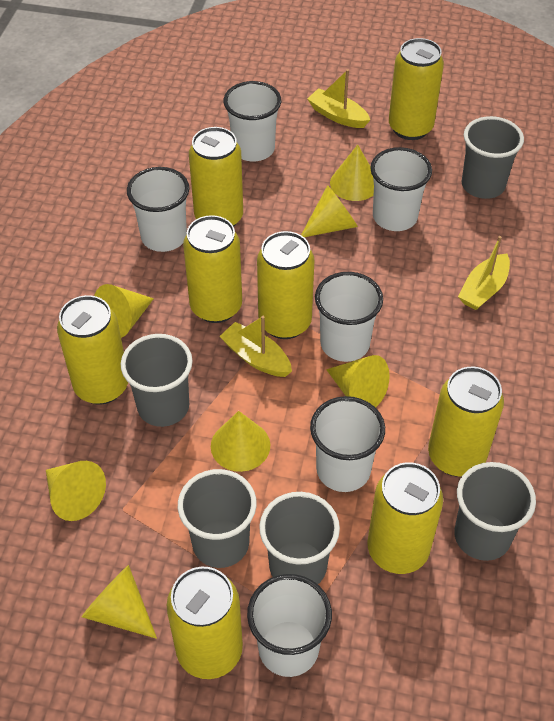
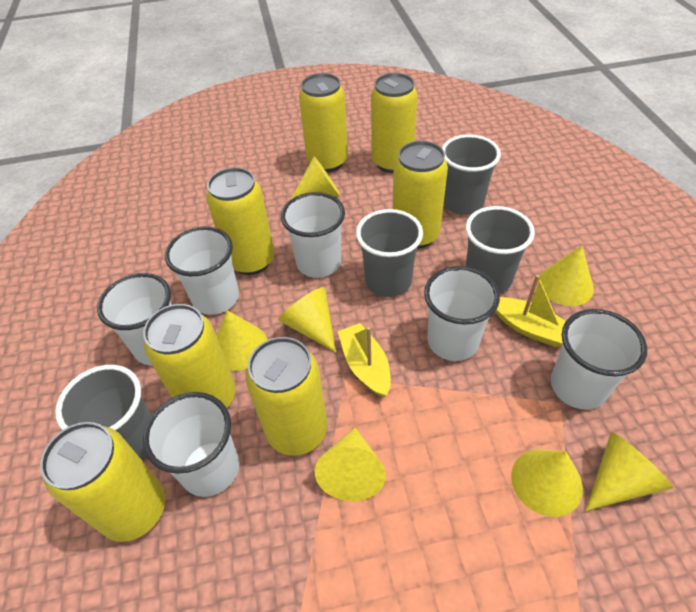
grey cup: [121,334,193,427] [178,469,257,568] [259,492,340,584] [454,462,536,561] [462,116,524,199] = 5 -> [55,365,152,460] [356,209,423,297] [442,134,501,215] [465,206,535,294] = 4
yellow boat: [220,316,292,377] [307,69,370,128] [458,236,510,310] = 3 -> [338,323,391,397] [495,275,566,347] = 2
yellow can: [57,295,128,405] [167,567,243,679] [183,215,242,323] [189,127,243,227] [257,231,315,339] [367,462,443,574] [389,38,444,140] [428,367,504,477] = 8 -> [40,422,166,542] [143,304,236,408] [206,167,274,275] [246,337,327,456] [299,73,348,172] [371,73,418,173] [393,141,448,248] = 7

